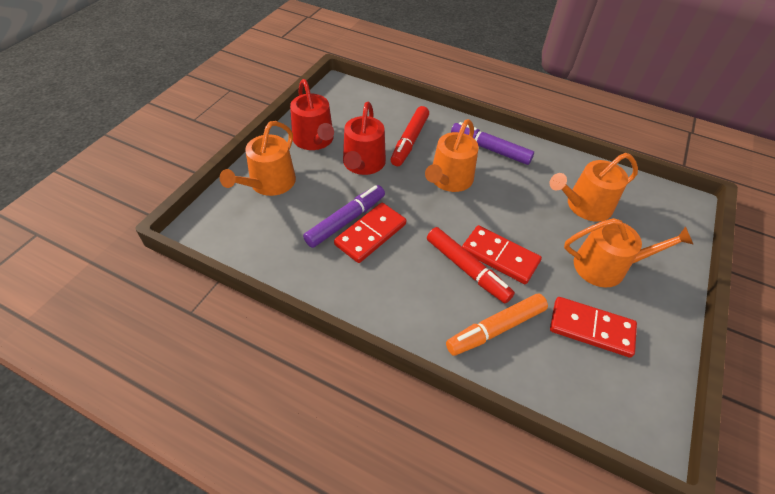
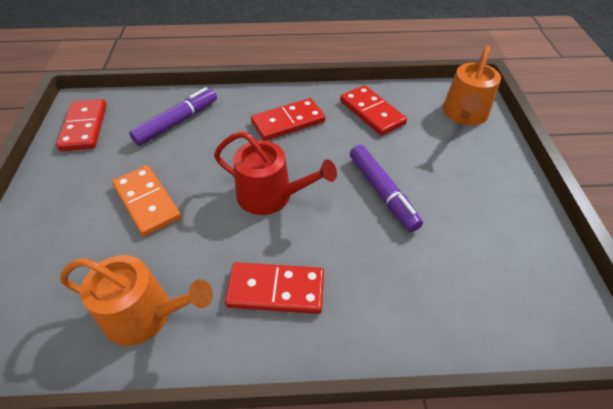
orange domino: none = 0 -> [112,165,181,236] = 1
orange marker: [446,294,548,356] = 1 -> none = 0
orange watering can: [220,121,296,196] [425,119,479,192] [550,153,638,222] [564,218,694,287] = 4 -> [60,255,213,346] [443,46,501,125] = 2
red domino: [334,203,407,263] [462,225,542,284] [550,297,637,358] = 3 -> [56,99,107,151] [225,262,324,314] [251,98,325,141] [340,85,407,136] = 4
red marker: [391,106,429,166] [427,227,515,303] = 2 -> none = 0
red watering can: [290,79,334,150] [343,101,386,175] = 2 -> [214,131,337,215] = 1

